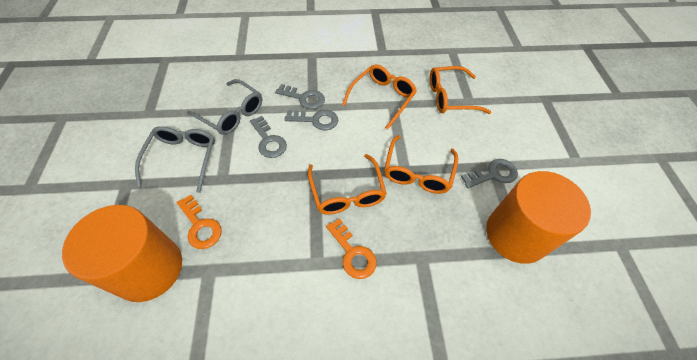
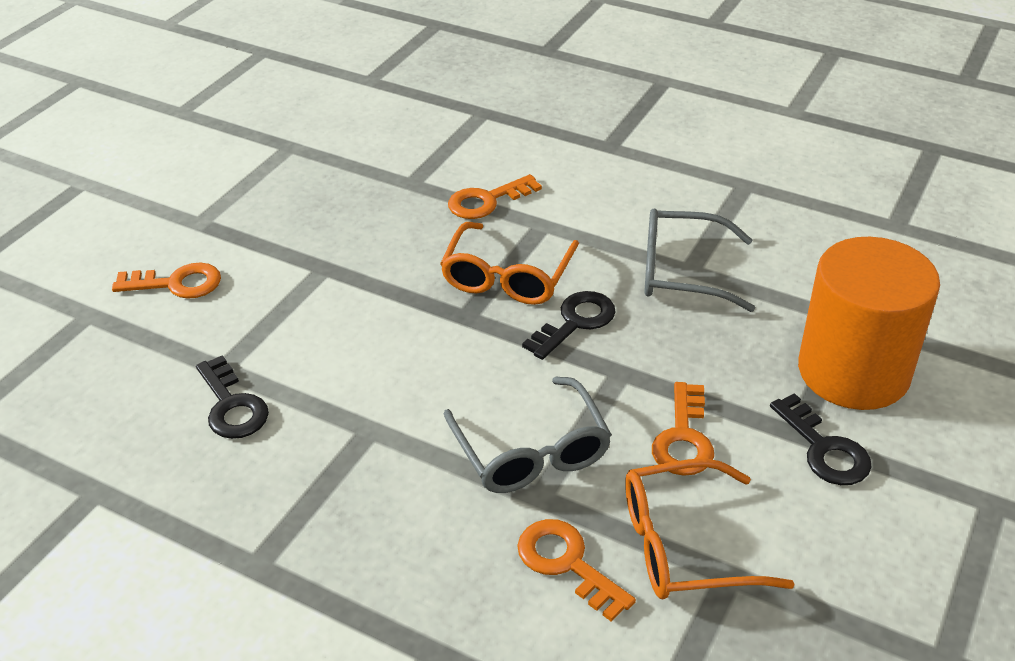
black key: none = 0 -> [196,355,269,439] [522,291,616,360] [770,393,872,485] = 3
grey key: [250,116,287,158] [275,84,325,109] [284,110,338,130] [461,159,518,188] = 4 -> none = 0
orange cylinder: [62,205,182,302] [486,171,591,264] = 2 -> [798,237,940,410] = 1
orange glasses: [308,154,387,215] [342,65,417,130] [384,135,458,194] [430,66,491,114] = 4 -> [440,222,579,305] [625,459,795,599] = 2
orange key: [177,195,222,249] [326,218,377,279] = 2 -> [112,262,221,299] [448,174,542,219] [517,519,636,622] [652,382,714,476] = 4

